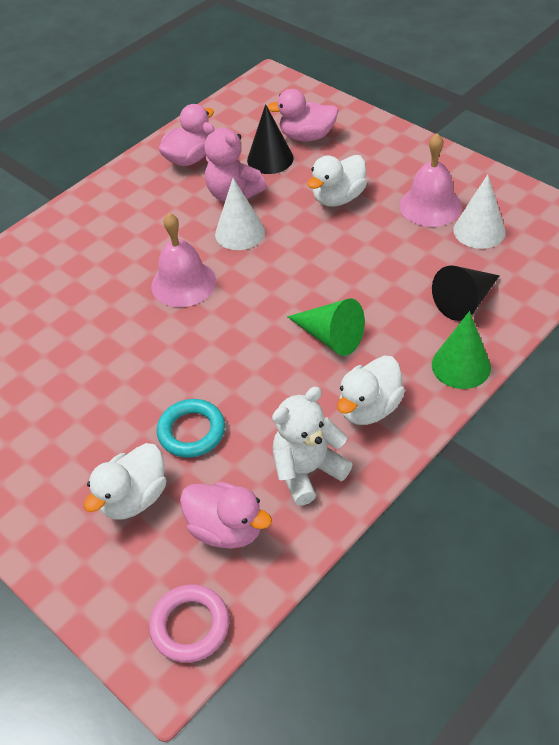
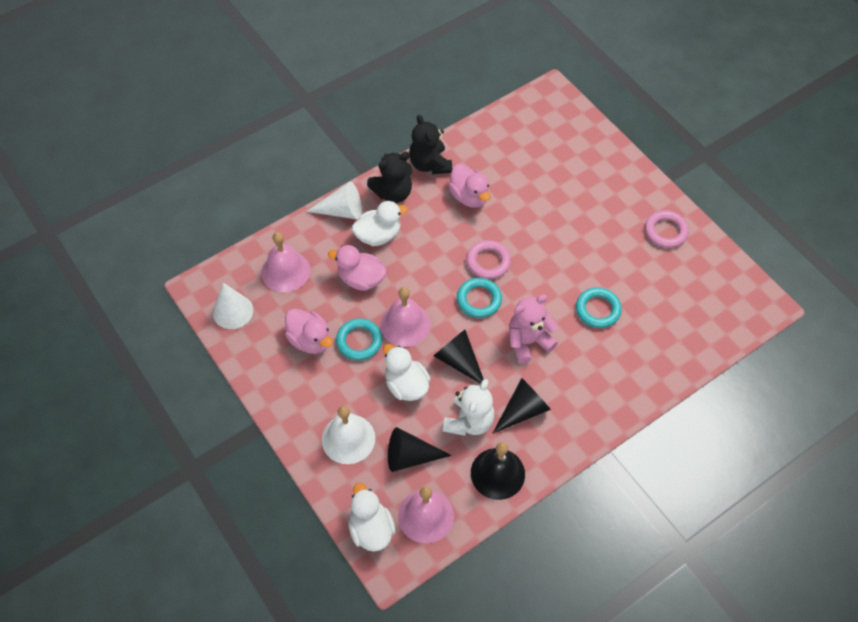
black bell: none = 0 -> [471,442,525,500] = 1
black cone: [247,104,294,174] [432,266,500,321] = 2 -> [388,427,452,472] [434,330,484,384] [493,378,551,433] = 3
black teddy bear: none = 0 -> [367,151,412,203] [409,114,452,174] = 2
green cone: [287,299,365,356] [432,311,491,389] = 2 -> none = 0
pink bell: [151,213,216,307] [400,133,462,227] = 2 -> [261,232,310,292] [380,287,430,347] [398,486,454,543] = 3
pink ring: [149,585,229,663] = 1 -> [466,240,511,279] [645,210,689,248] = 2
turquoise ring: [157,399,225,458] = 1 -> [336,318,383,361] [457,278,502,318] [576,287,622,328] = 3
white bell: none = 0 -> [322,406,375,464] = 1

